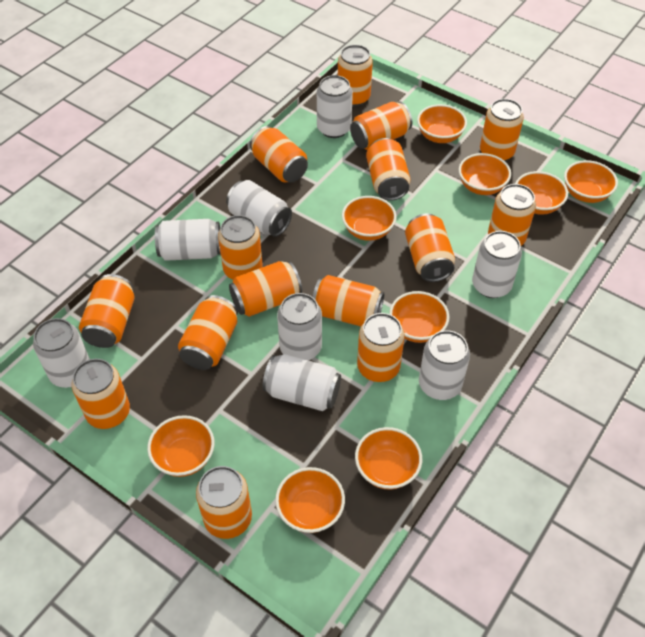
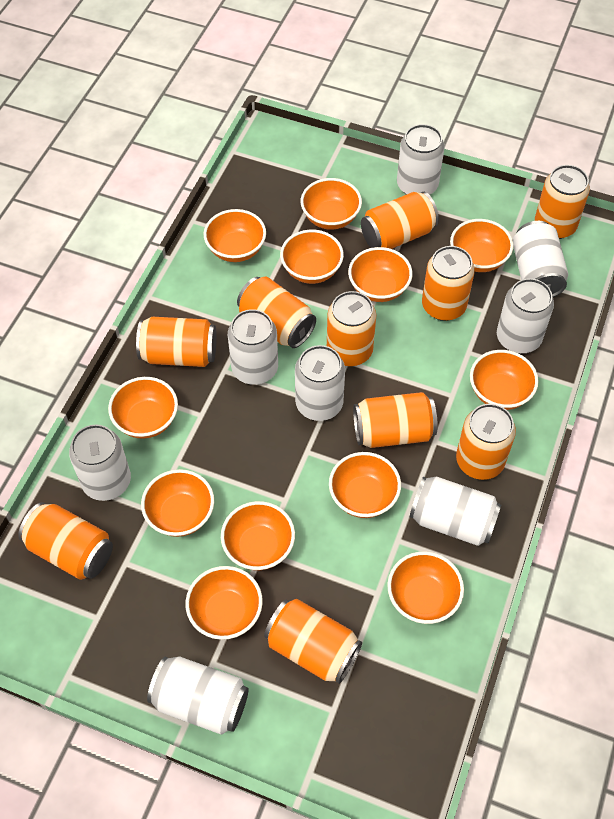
orange bowl: [147,415,215,477] [275,467,345,533] [342,196,397,241] [355,427,422,490] [389,291,449,343] [417,104,467,143] [459,153,511,195] [515,171,568,215] [564,160,618,203] = 9 -> [108,377,178,439] [141,469,214,537] [186,566,263,640] [204,209,266,262] [221,501,295,570] [280,230,344,284] [301,178,362,230] [329,452,401,518] [348,247,413,302] [387,551,464,624] [450,219,514,272] [470,350,539,410] = 12
orange can: [72,359,130,429] [79,274,135,348] [178,295,238,370] [196,466,252,539] [218,215,263,280] [229,261,302,317] [250,126,308,183] [313,275,384,326] [338,45,373,106] [350,102,412,150] [357,313,405,382] [366,138,411,201] [405,213,455,282] [480,99,524,161] [488,184,536,246] = 15 -> [18,502,113,580] [136,317,217,367] [237,277,316,348] [264,599,362,684] [327,291,376,366] [353,392,438,448] [361,192,439,249] [422,246,475,321] [456,404,516,480] [535,165,590,239] = 10

